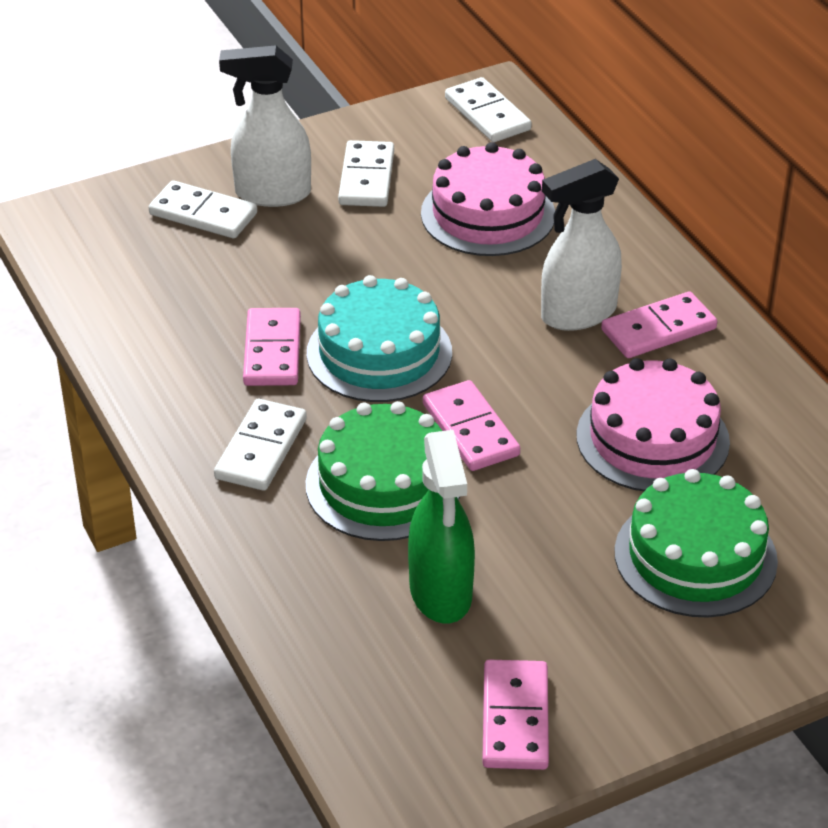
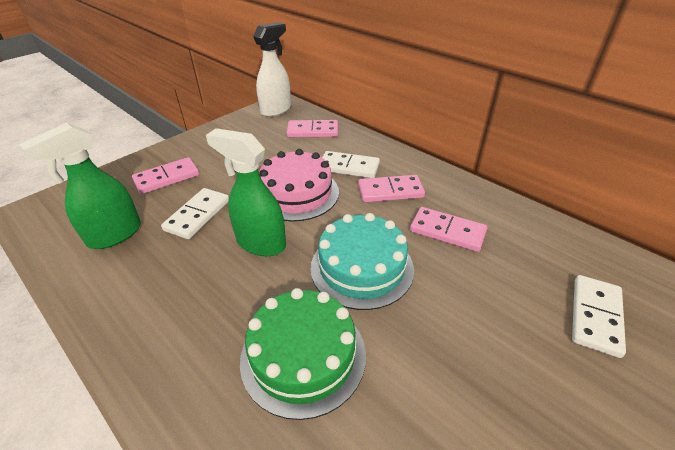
green cake: [306,401,460,541] [615,469,778,617] = 2 -> [240,288,366,420] = 1
green spray bottle: [408,430,475,623] = 1 -> [19,123,141,249] [206,128,286,256] = 2
pink cake: [421,142,555,256] [576,358,730,491] = 2 -> [259,149,339,221] = 1
white domino: [148,180,257,238] [214,399,307,491] [338,140,394,207] [445,77,531,142] = 4 -> [161,188,229,239] [322,151,380,178] [572,275,626,358] = 3
white spray bottle: [219,45,311,207] [541,159,622,331] = 2 -> [253,22,291,117] = 1

